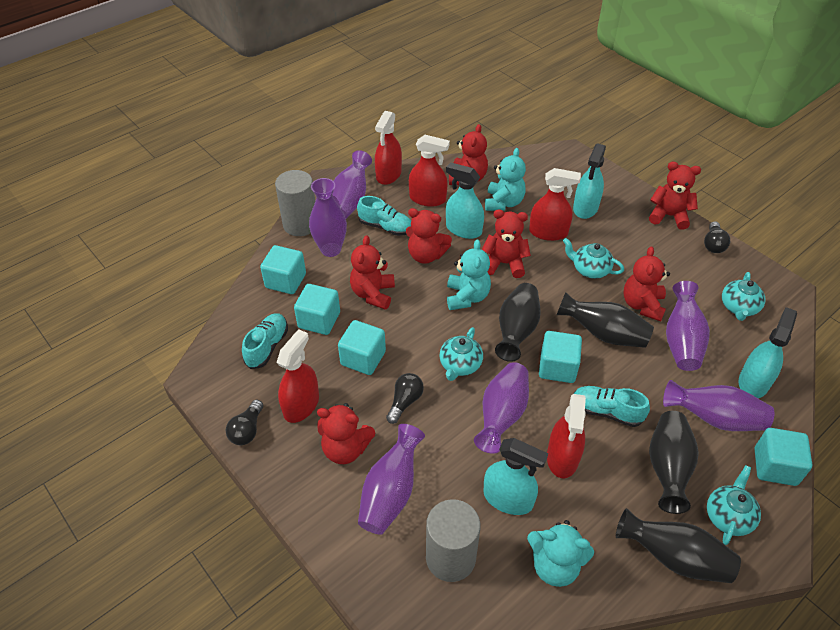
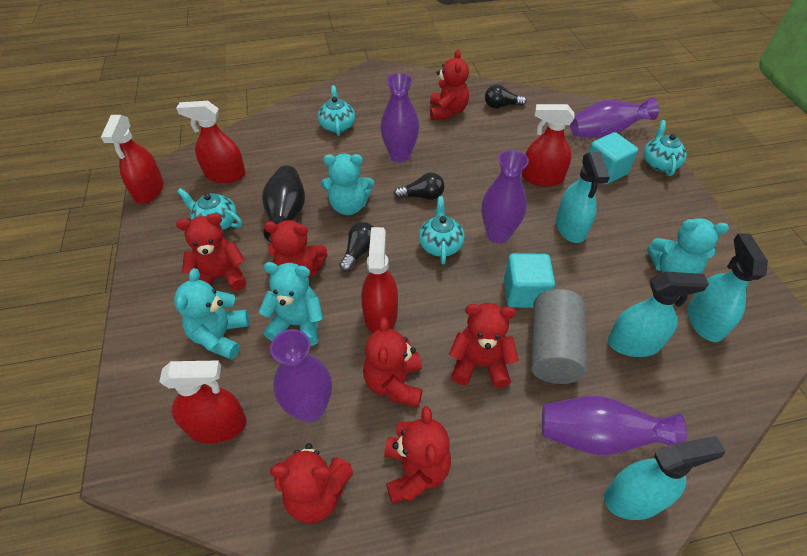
black vase: [495,283,541,362] [557,292,654,348] [616,508,741,583] [649,411,699,514] = 4 -> [262,165,305,242] = 1
grey cylinder: [275,170,315,236] [426,499,481,582] = 2 -> [531,289,587,384] = 1
purple vase: [309,178,347,257] [332,150,372,219] [358,424,425,535] [474,362,529,454] [663,380,774,431] [666,281,710,371] = 6 -> [270,329,332,423] [380,73,419,162] [482,150,529,244] [542,396,687,455] [570,97,659,138] = 5
turquoise cube: [260,245,306,294] [294,284,340,335] [338,320,386,375] [539,331,582,383] [755,428,812,486] = 5 -> [504,253,555,308] [588,132,638,184] = 2
turquoise shoe: [242,313,288,369] [357,196,411,236] [573,386,650,427] = 3 -> none = 0
turquoise teddy bear: [447,239,491,310] [485,148,526,211] [527,520,594,587] = 3 -> [174,268,249,360] [259,262,323,346] [321,154,374,215] [647,218,729,274] = 4

